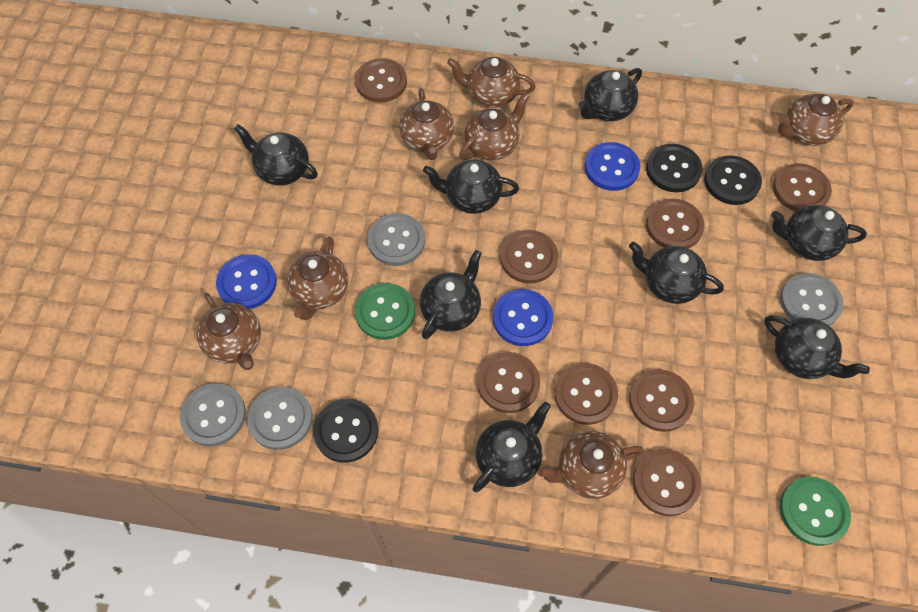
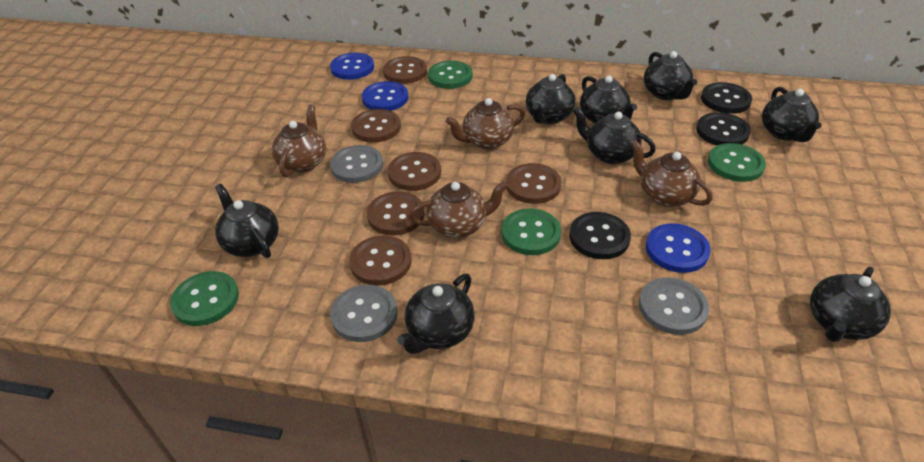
brown button: [355,58,407,103] [477,352,540,413] [500,230,558,284] [554,363,618,425] [629,369,694,432] [633,449,701,516] [646,198,704,248] [773,163,832,212] = 8 -> [349,235,412,286] [351,109,401,143] [367,191,424,236] [383,56,427,84] [388,152,441,191] [506,163,561,204] = 6
brown teapot: [197,293,261,370] [287,236,348,320] [399,88,454,160] [447,57,536,108] [459,93,529,161] [538,431,644,499] [778,94,854,146] = 7 -> [272,105,326,177] [410,181,508,238] [446,98,525,149] [631,140,712,207] = 4
green button: [355,283,415,340] [780,477,851,546] = 2 -> [170,271,239,326] [428,61,473,89] [501,208,561,255] [708,143,766,182] = 4
grey button: [180,383,246,446] [247,387,313,450] [368,213,425,266] [780,273,844,326] = 4 -> [330,145,383,183] [330,285,398,342] [639,277,709,335] = 3

